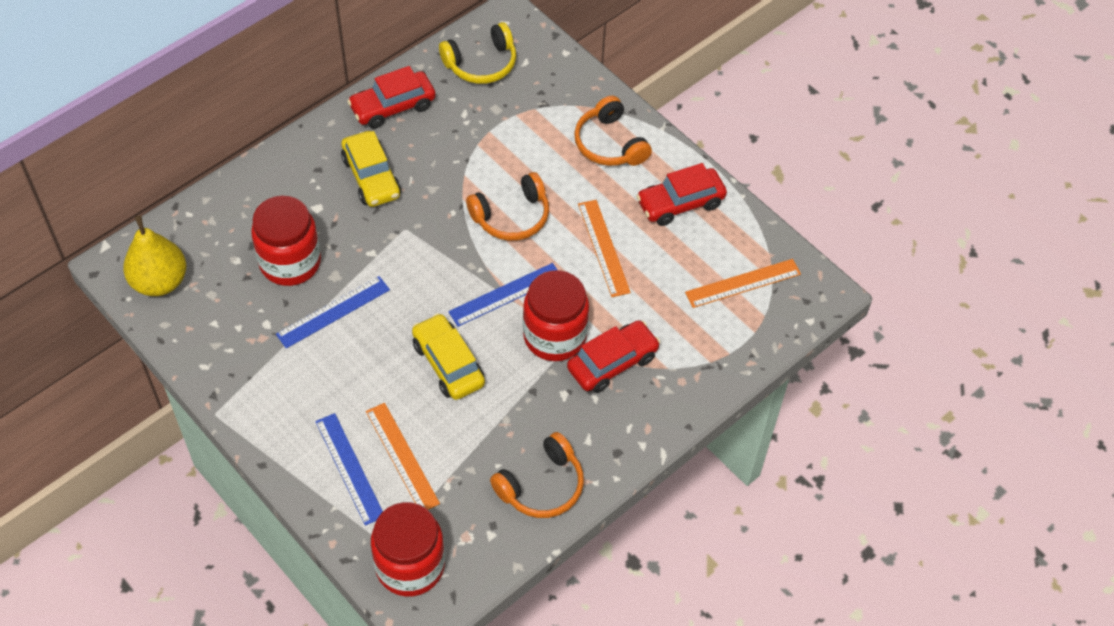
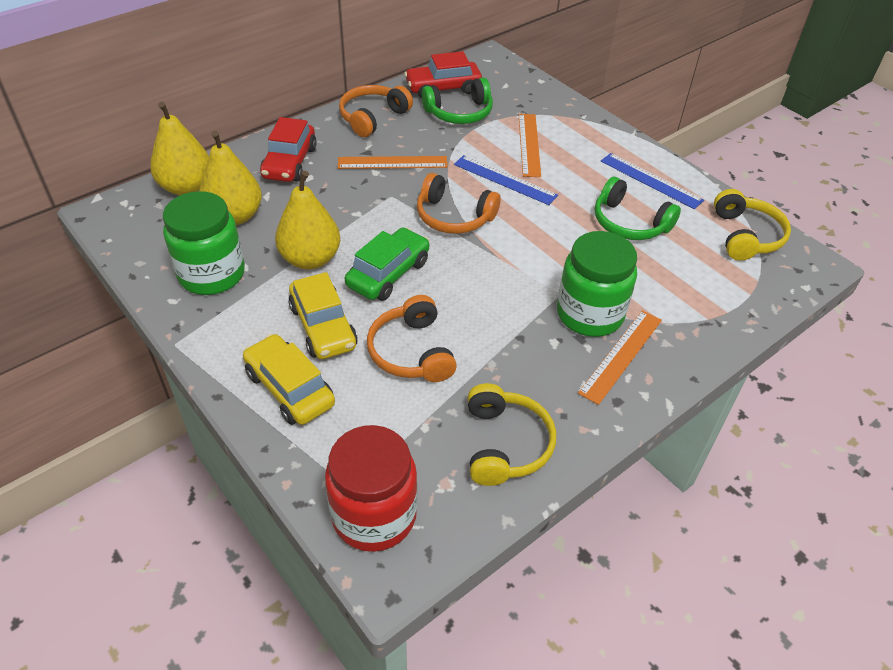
blue ruler: [276,276,390,349] [315,413,383,526] [448,263,557,327] = 3 -> [454,155,558,205] [601,153,704,209] = 2
green car: none = 0 -> [345,227,430,301] = 1
green headphones: none = 0 -> [421,77,493,124] [595,177,681,240] = 2
green jar: none = 0 -> [163,191,245,295] [557,231,637,337] = 2
red car: [347,66,436,129] [567,320,660,393] [636,163,727,226] = 3 -> [260,117,317,182] [404,51,482,98] = 2
red jar: [251,196,321,286] [371,502,445,597] [523,270,589,361] = 3 -> [325,425,417,552] = 1
yellow headphones: [439,22,516,84] = 1 -> [468,383,556,486] [714,189,791,261] = 2
yellow pear: [123,216,186,296] = 1 -> [150,102,209,195] [199,131,262,225] [275,171,340,269] = 3

